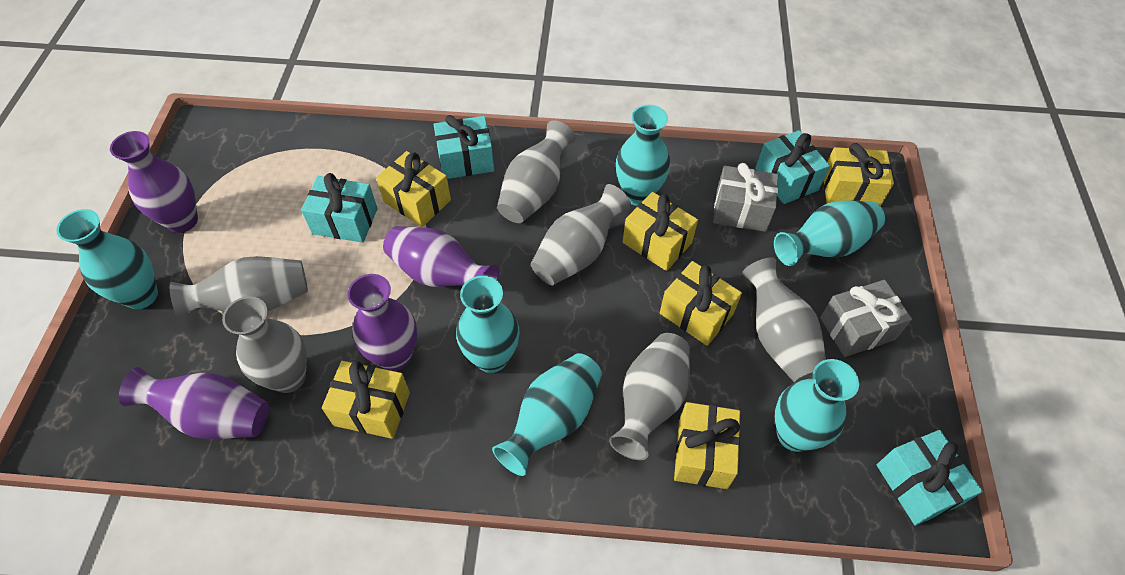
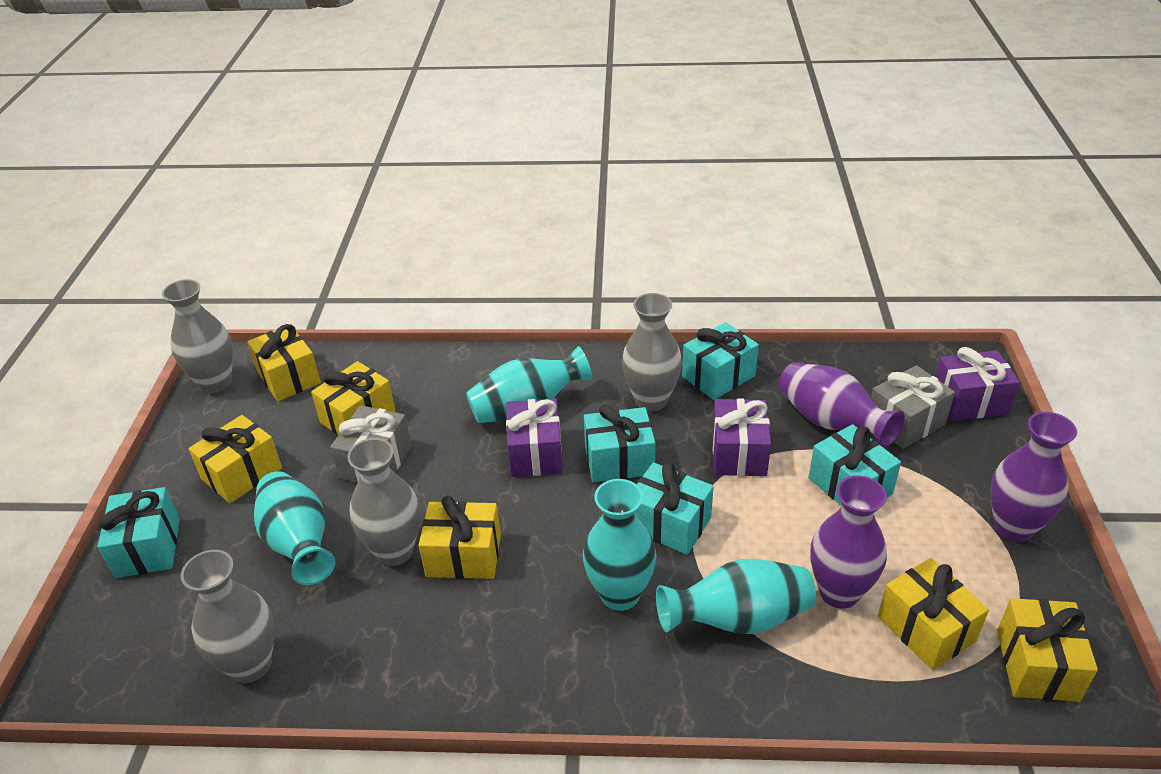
grey vase: [170,256,308,319] [222,296,307,393] [497,120,575,223] [531,184,631,285] [609,333,690,460] [742,257,826,383] = 6 -> [162,279,233,393] [181,550,275,683] [347,438,420,566] [622,293,682,411] = 4
purple gift: none = 0 -> [506,398,563,477] [712,399,771,476] [935,347,1020,421] = 3
purple vase: [110,131,198,233] [119,367,269,439] [347,274,417,371] [383,226,499,287] = 4 -> [779,363,905,447] [811,475,887,609] [990,412,1077,542] = 3
turquoise gift: [301,173,377,243] [433,115,494,179] [755,130,830,204] [877,430,983,526] = 4 -> [97,487,180,578] [584,405,655,482] [634,462,714,555] [682,322,759,400] [809,424,901,506] = 5
turquoise vase: [56,209,158,309] [456,276,520,373] [492,353,602,476] [616,105,670,206] [774,200,885,266] [775,359,859,452] = 6 -> [254,471,335,585] [466,346,592,423] [583,479,656,611] [656,559,816,634] = 4

